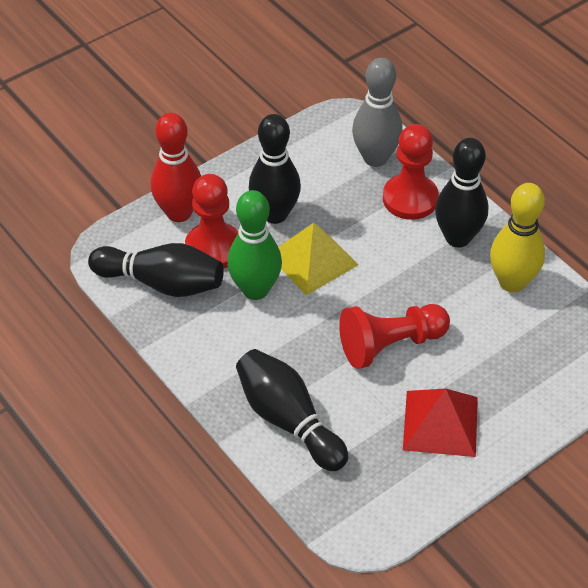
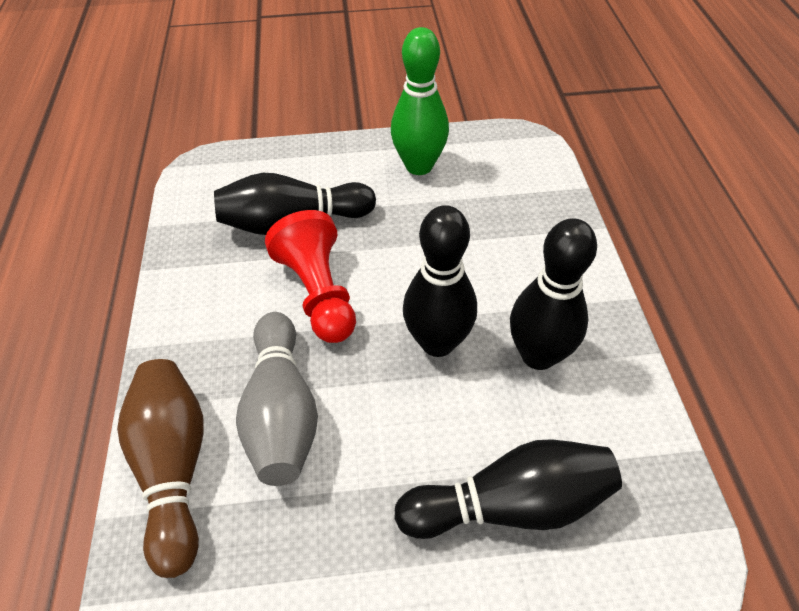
brown bowling pin: none = 0 -> [117,359,204,578] = 1
red bowling pin: [151,113,201,222] = 1 -> none = 0
red pawn: [185,174,238,268] [339,304,450,369] [383,124,439,220] = 3 -> [265,210,356,343] = 1
red pyramid: [403,388,478,457] = 1 -> none = 0
yellow bowling pin: [490,183,545,292] = 1 -> none = 0
yellow pyramid: [278,223,358,295] = 1 -> none = 0

